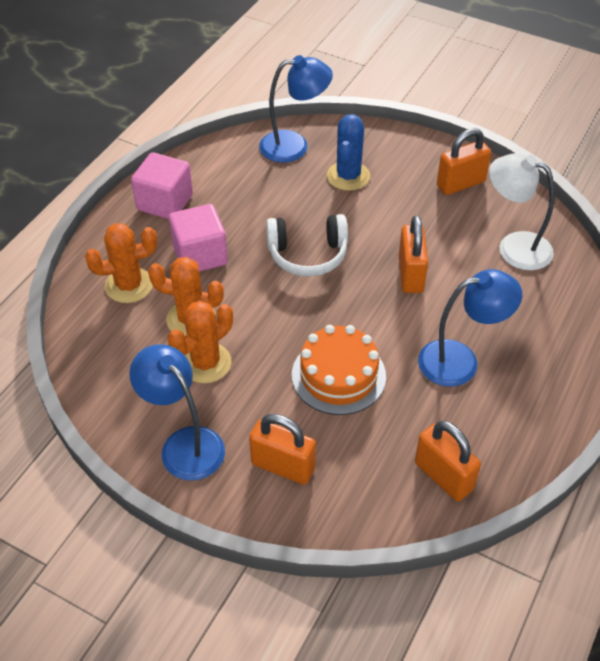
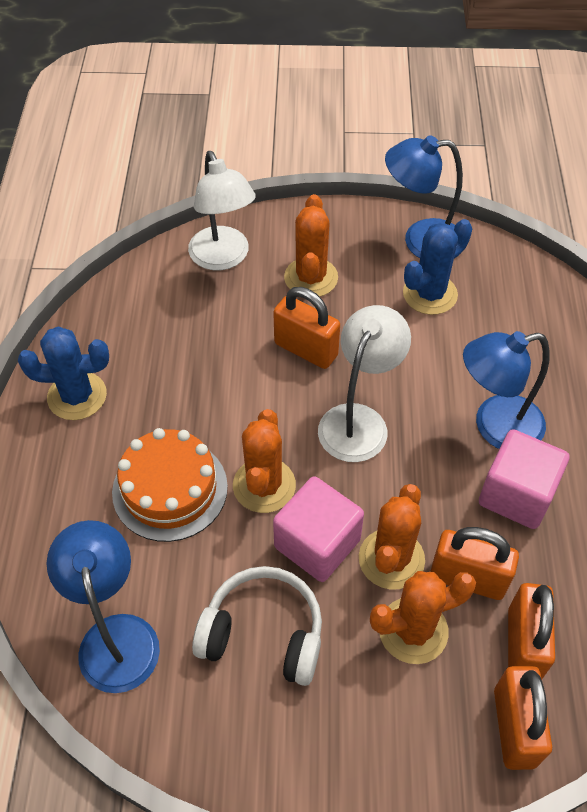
blue cactus: [327,114,370,191] = 1 -> [18,326,109,420] [403,219,472,315] = 2
orange cactus: [85,223,157,303] [148,257,224,336] [168,301,233,383] = 3 -> [233,409,296,513] [284,194,338,297] [359,484,425,590] [370,571,476,664] = 4
white lamp: [489,153,554,270] = 1 -> [188,151,256,270] [318,305,411,462] = 2

